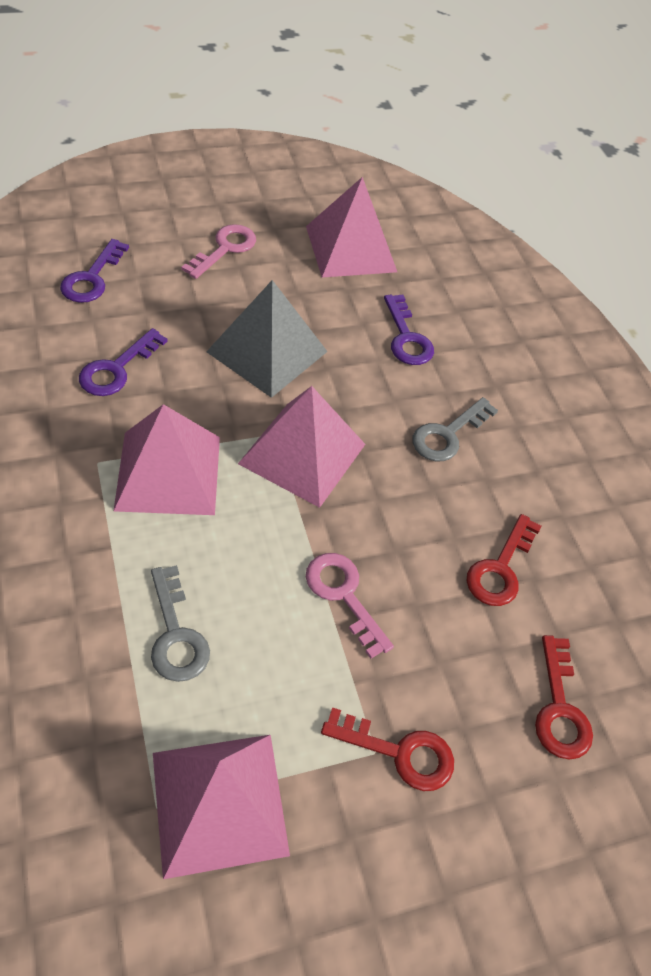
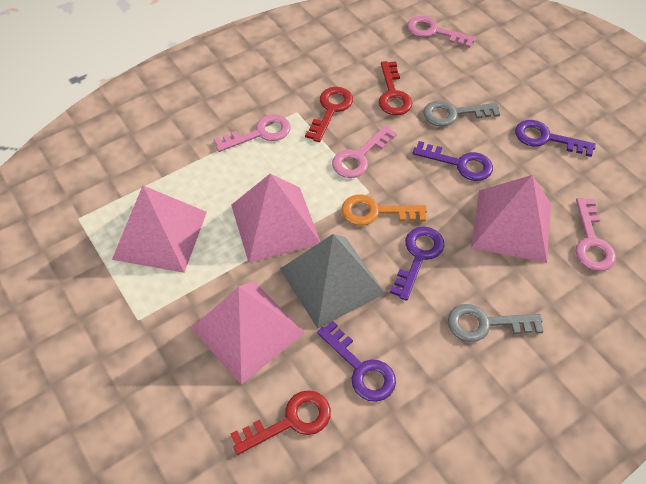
orange key: none = 0 -> [341,194,427,226] = 1
pink key: [182,224,256,279] [306,553,394,659] = 2 -> [214,114,291,152] [332,125,397,178] [407,16,476,48] [575,198,616,271] = 4
purple key: [60,239,129,303] [79,328,168,396] [384,294,434,365] = 3 -> [317,321,396,402] [390,227,444,301] [413,141,493,181] [515,120,596,157] = 4

